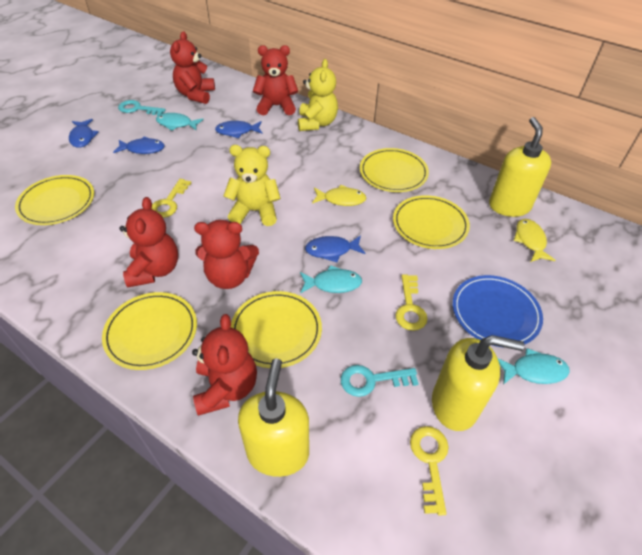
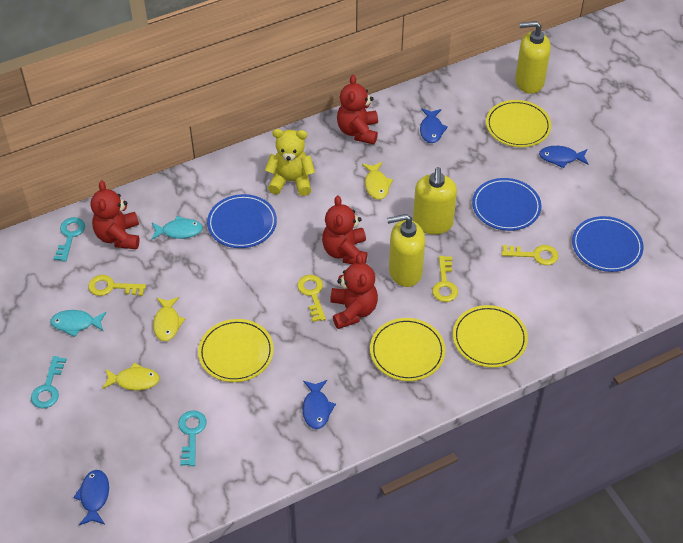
blue plate: [453,275,543,347] = 1 -> [207,194,277,248] [472,178,542,231] [572,216,644,272] = 3
red teddy bear: [119,197,178,288] [170,31,215,104] [192,314,257,416] [194,220,259,289] [253,45,298,116] = 5 -> [91,181,140,249] [322,196,367,264] [330,254,378,329] [337,75,378,144] = 4
turquoise fish: [156,113,204,131] [300,265,362,294] [498,348,570,385] = 3 -> [50,310,106,337] [151,216,203,240] = 2
turquoise key: [118,100,166,116] [341,365,419,397] = 2 -> [31,356,67,408] [53,217,85,262] [178,410,206,466] = 3
yellow fish: [312,185,366,206] [514,219,555,262] = 2 -> [102,363,160,391] [153,297,185,341] [362,162,393,200] = 3
yellow key: [152,179,191,218] [395,274,428,331] [410,426,449,515] = 3 -> [88,275,146,296] [297,275,326,322] [432,256,458,302] [502,245,559,265] = 4
yellow plate: [15,175,94,225] [102,292,197,370] [231,291,322,368] [360,148,429,192] [393,195,470,249] = 5 -> [198,319,274,382] [370,318,445,381] [453,305,528,368] [486,100,551,147] = 4
yellow teddy bear: [223,145,281,226] [298,59,338,131] = 2 -> [265,129,315,196] = 1

